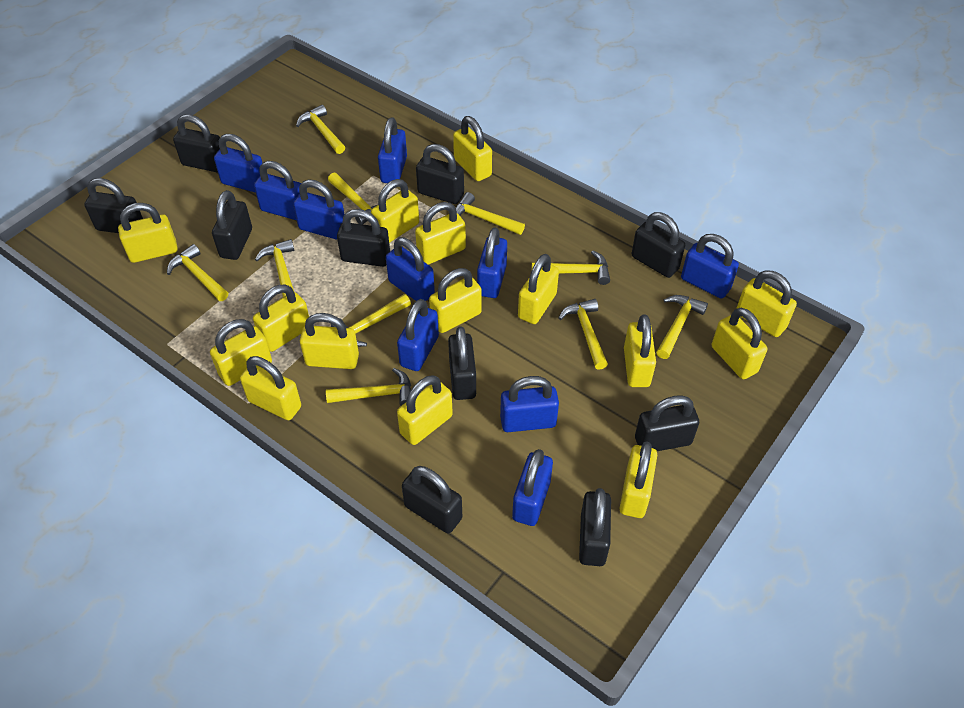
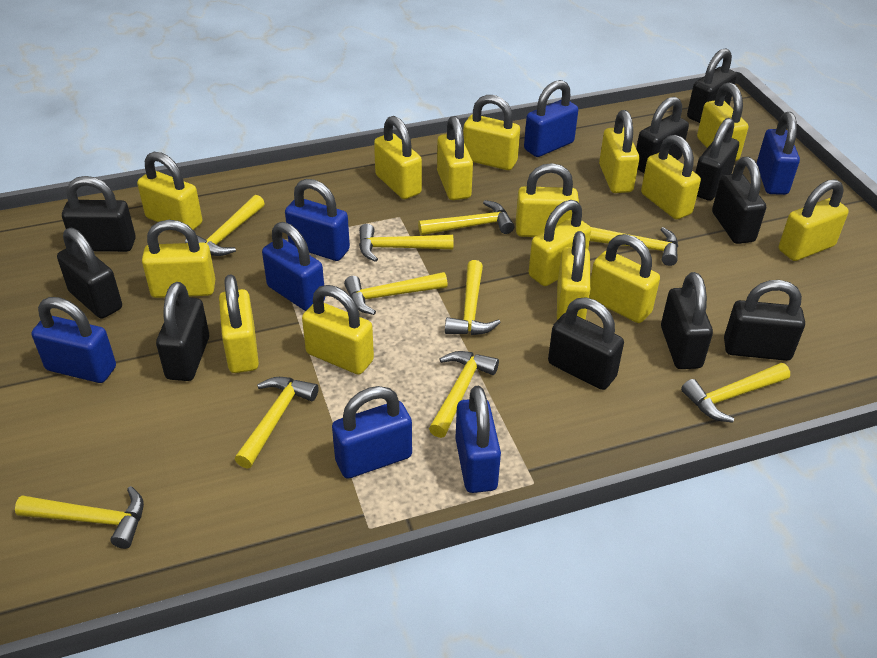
blue padlock: [214,134,262,193] [254,161,301,220] [293,179,345,239] [378,117,407,183] [386,237,435,301] [397,299,439,371] [477,228,507,298] [500,376,559,432] [512,449,553,526] [681,234,739,299] = 10 -> [32,297,116,383] [262,222,325,311] [285,179,350,261] [332,386,412,479] [456,386,501,493] [524,80,578,157] [757,112,800,195] = 7

